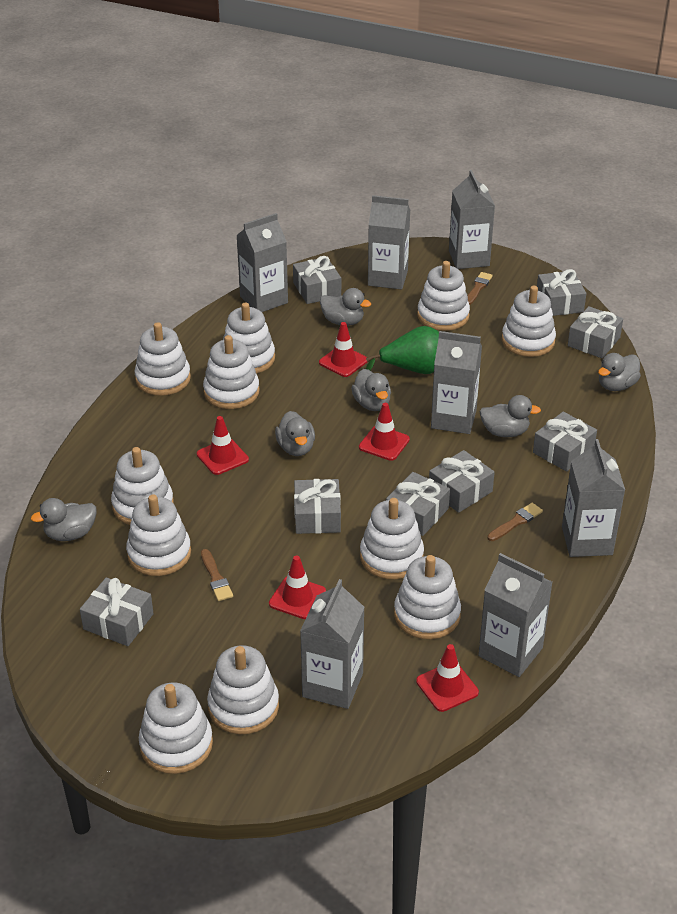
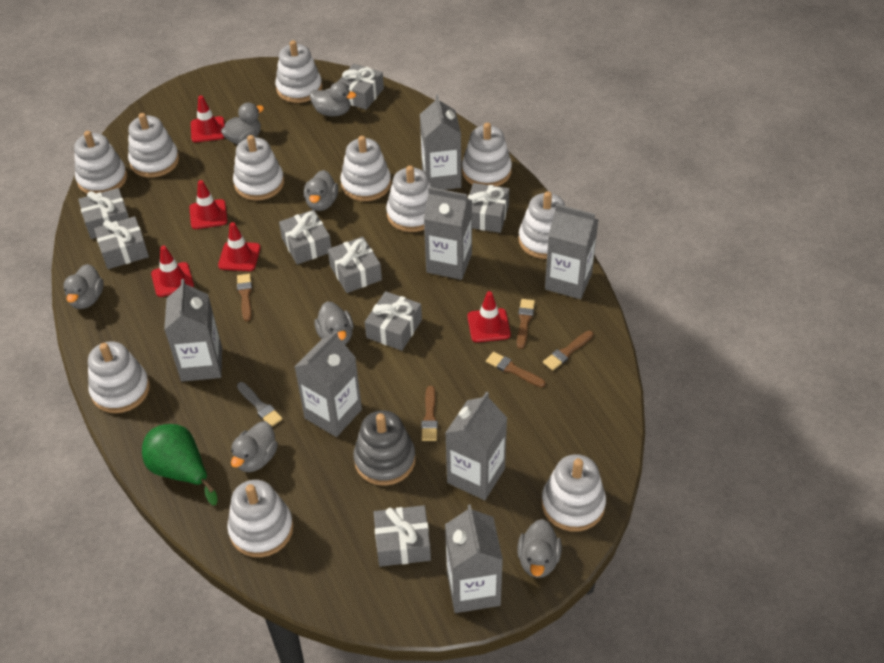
brown brush: [201,549,233,601] [467,272,493,305] [487,503,543,541] = 3 -> [237,274,252,322] [421,386,438,441] [486,352,546,388] [517,299,535,349] [543,331,593,370] = 5
grey brush: none = 0 -> [237,382,283,427] = 1
grey duck: [31,498,97,541] [275,411,315,456] [320,288,371,326] [351,369,391,411] [479,395,541,437] [598,353,641,391] = 6 -> [63,264,104,309] [221,102,264,144] [231,421,278,472] [304,170,338,211] [310,82,356,116] [314,301,354,345] [517,519,562,578] = 7
grey stacking toy: none = 0 -> [353,410,416,486] = 1

